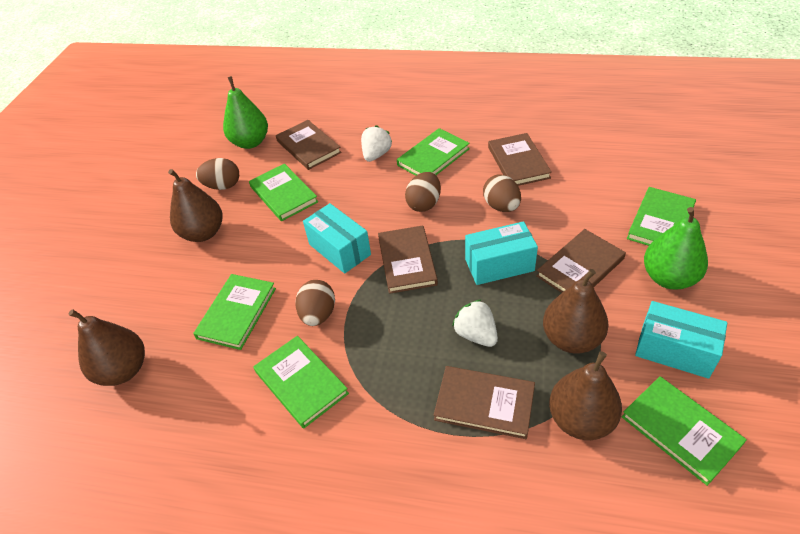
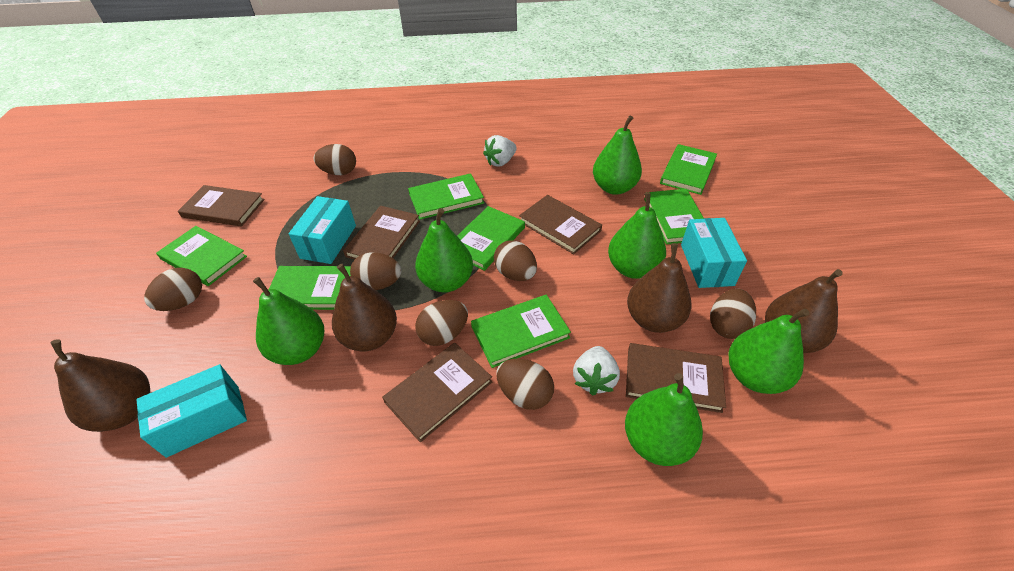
brown egg: [196,158,239,190] [296,280,335,326] [405,172,441,212] [483,175,521,212] = 4 -> [144,268,202,311] [314,144,356,175] [350,252,401,290] [415,300,468,346] [494,240,537,281] [496,359,554,410] [710,289,756,339] = 7
green book: [193,274,276,350] [249,164,318,221] [253,336,349,429] [397,128,470,176] [622,376,747,486] [627,187,696,246] = 6 -> [156,226,247,286] [269,266,351,310] [408,173,484,220] [457,206,525,271] [471,295,571,368] [644,189,704,245] [660,144,717,195] = 7
green pear: [223,76,268,149] [644,207,708,289] = 2 -> [253,277,324,365] [415,208,473,292] [593,115,642,195] [608,192,666,279] [625,373,703,466] [728,308,809,394] = 6

